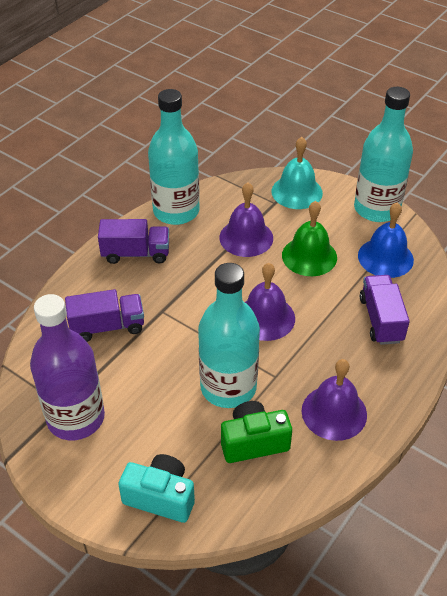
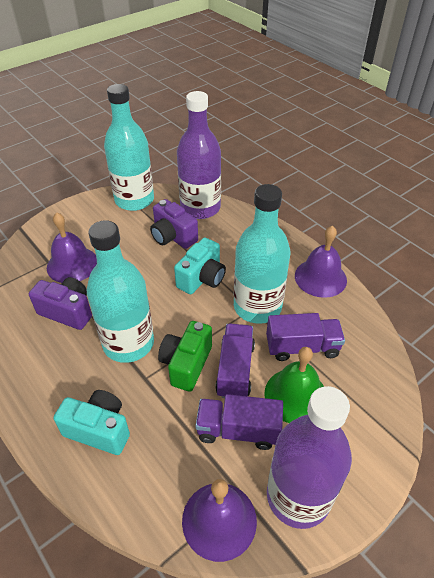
blue bell: [358,202,414,278] = 1 -> none = 0
purple bottle: [30,294,105,440] = 1 -> [177,91,221,219] [267,386,352,529] = 2
purple camera: none = 0 -> [29,277,92,330] [150,199,198,249] = 2
turquoise bell: [271,137,323,209] = 1 -> none = 0
turquoise camera: [118,454,195,523] = 1 -> [53,390,130,455] [174,238,226,294] = 2

